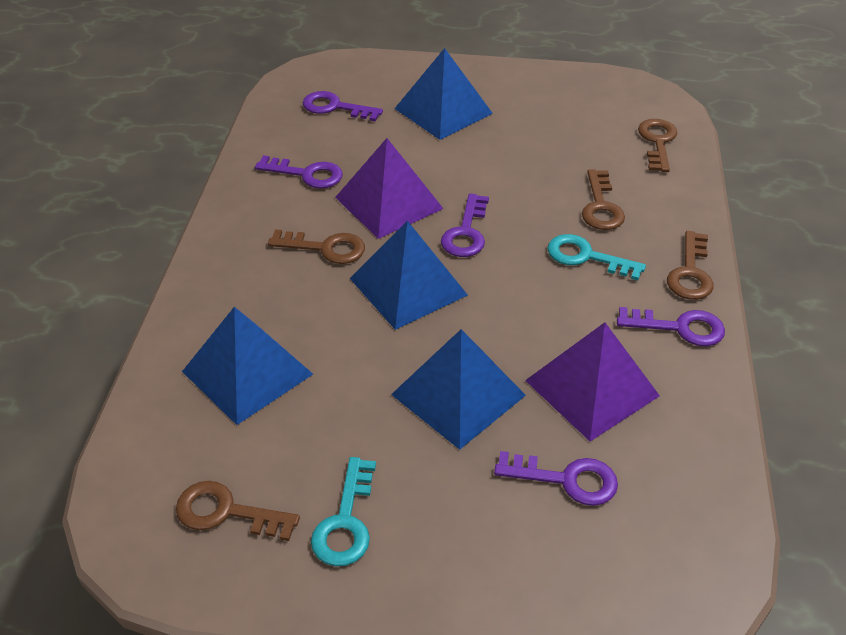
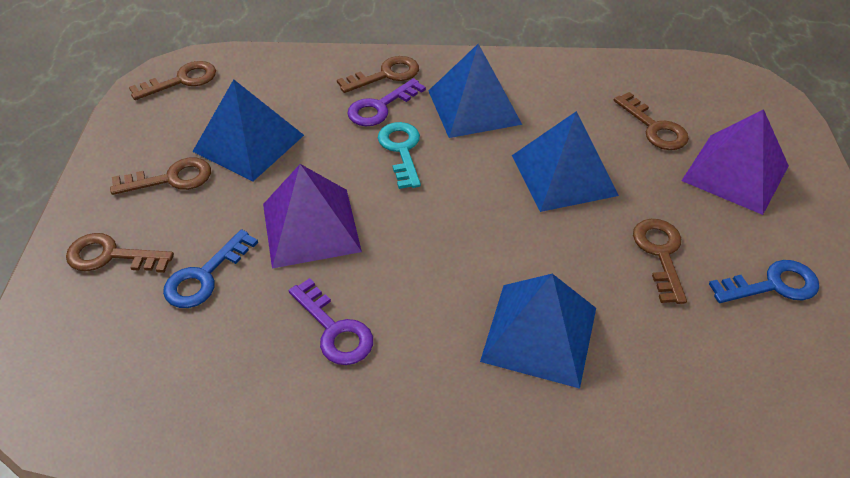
blue key: none = 0 -> [163,229,258,308] [709,260,819,303] = 2
brown key: [176,481,300,541] [268,229,365,264] [582,169,625,230] [638,119,677,172] [667,231,714,300] = 5 -> [66,233,174,273] [110,157,211,195] [129,61,216,100] [337,56,419,93] [614,92,689,150] [633,219,687,304] = 6
purple key: [255,155,343,188] [303,91,383,121] [441,193,489,257] [494,451,618,506] [617,307,725,346] = 5 -> [289,278,373,365] [347,78,426,126] = 2
turquoise key: [311,457,376,566] [547,234,646,281] = 2 -> [378,122,421,189] = 1

